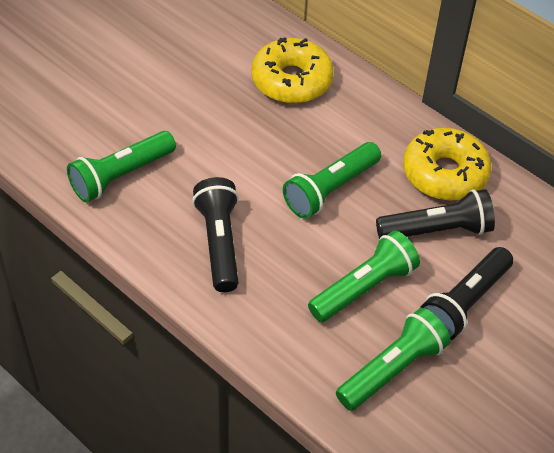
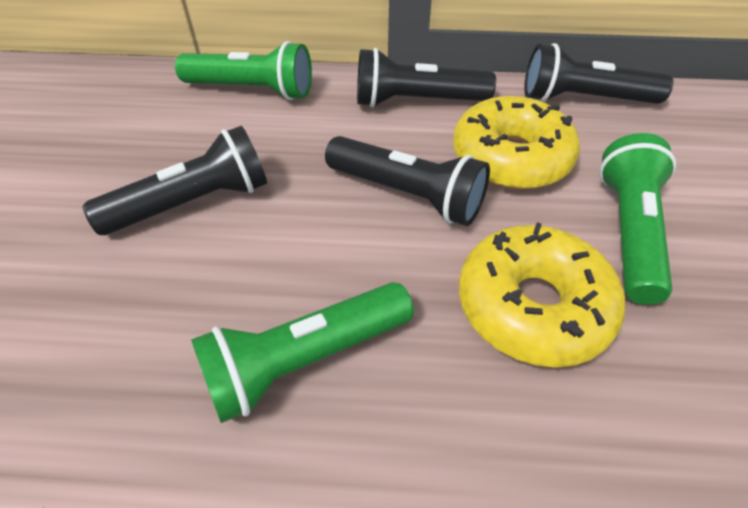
black flashlight: [192,177,239,292] [376,189,495,239] [420,247,513,340] = 3 -> [83,126,267,235] [325,136,490,226] [357,48,496,107] [524,43,673,104] = 4
green flashlight: [67,131,176,202] [283,142,381,219] [308,230,420,322] [336,308,451,411] = 4 -> [175,41,312,100] [191,282,414,423] [600,133,676,305] = 3

